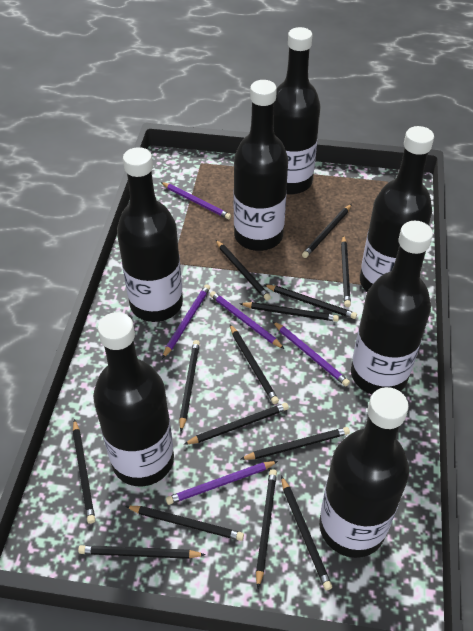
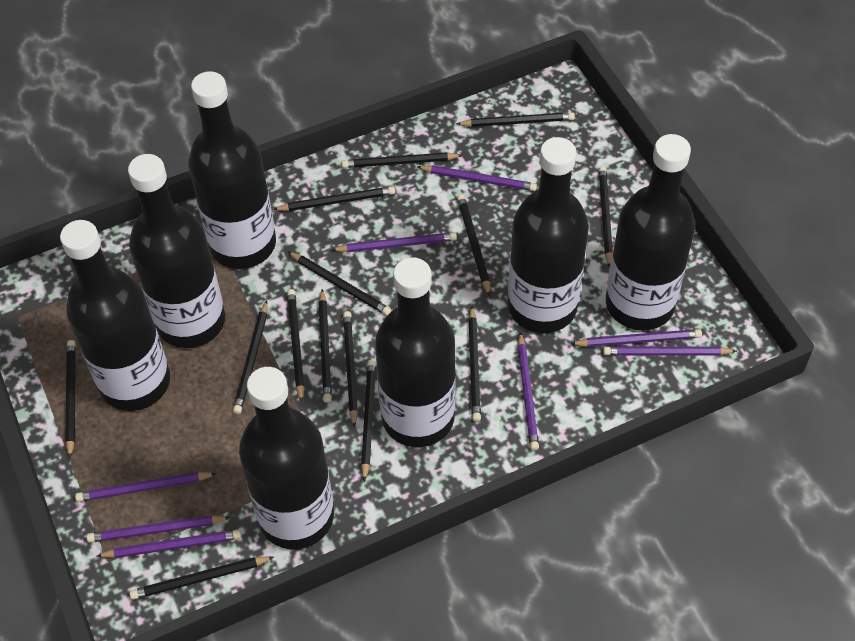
purple pencil: [161,182,231,219] [162,284,210,359] [166,461,278,505] [210,291,284,349] [273,321,350,386] = 5 -> [75,472,217,502] [87,515,231,543] [97,530,241,558] [331,232,457,252] [417,165,537,191] [518,332,539,451] [570,329,702,347] [603,346,737,356] = 8

